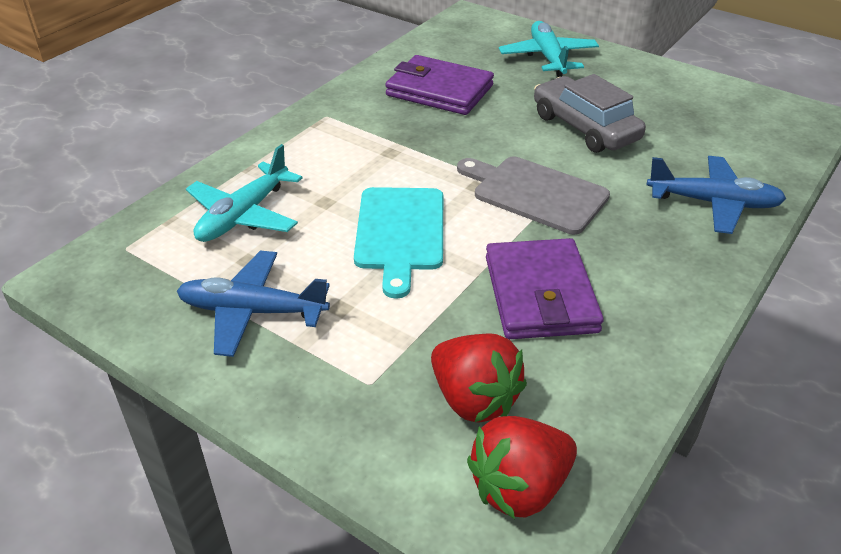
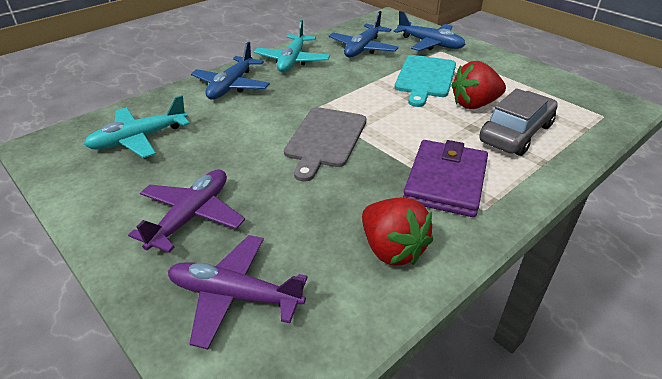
blue plane: [177,250,330,357] [647,156,786,234] = 2 -> [191,42,270,100] [329,11,399,57] [393,11,466,51] = 3
purple plane: none = 0 -> [128,169,245,253] [168,235,308,349] = 2
purple wallet: [385,55,494,115] [486,238,604,339] = 2 -> [403,140,488,217] = 1

